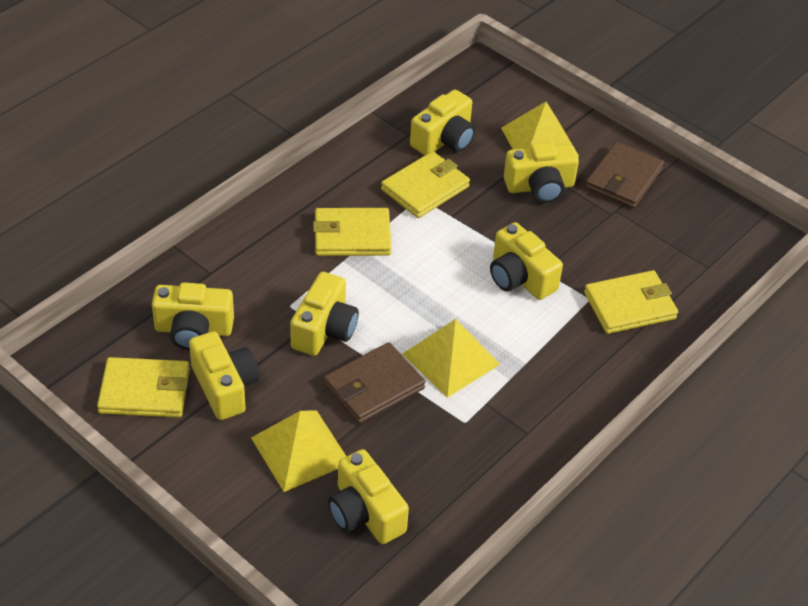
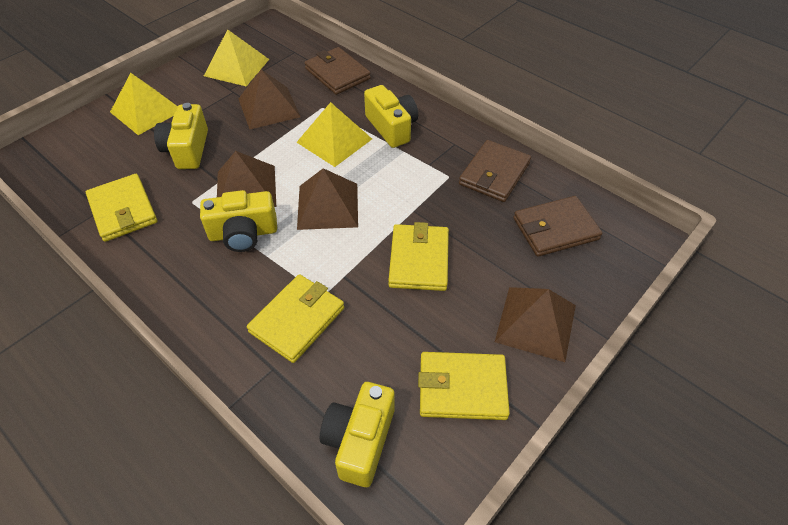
brown pyramid: none = 0 -> [217,151,276,207] [238,69,301,129] [297,168,358,230] [495,287,576,362] = 4
brown wallet: [324,342,425,424] [585,142,664,208] = 2 -> [305,47,371,95] [459,140,531,202] [513,196,602,257] = 3
yellow camera: [152,282,234,350] [189,331,259,420] [290,272,359,356] [328,449,409,544] [410,90,475,155] [490,222,563,300] [504,142,579,203] = 7 -> [154,103,208,169] [200,190,277,252] [320,382,395,487] [364,85,418,148] = 4

